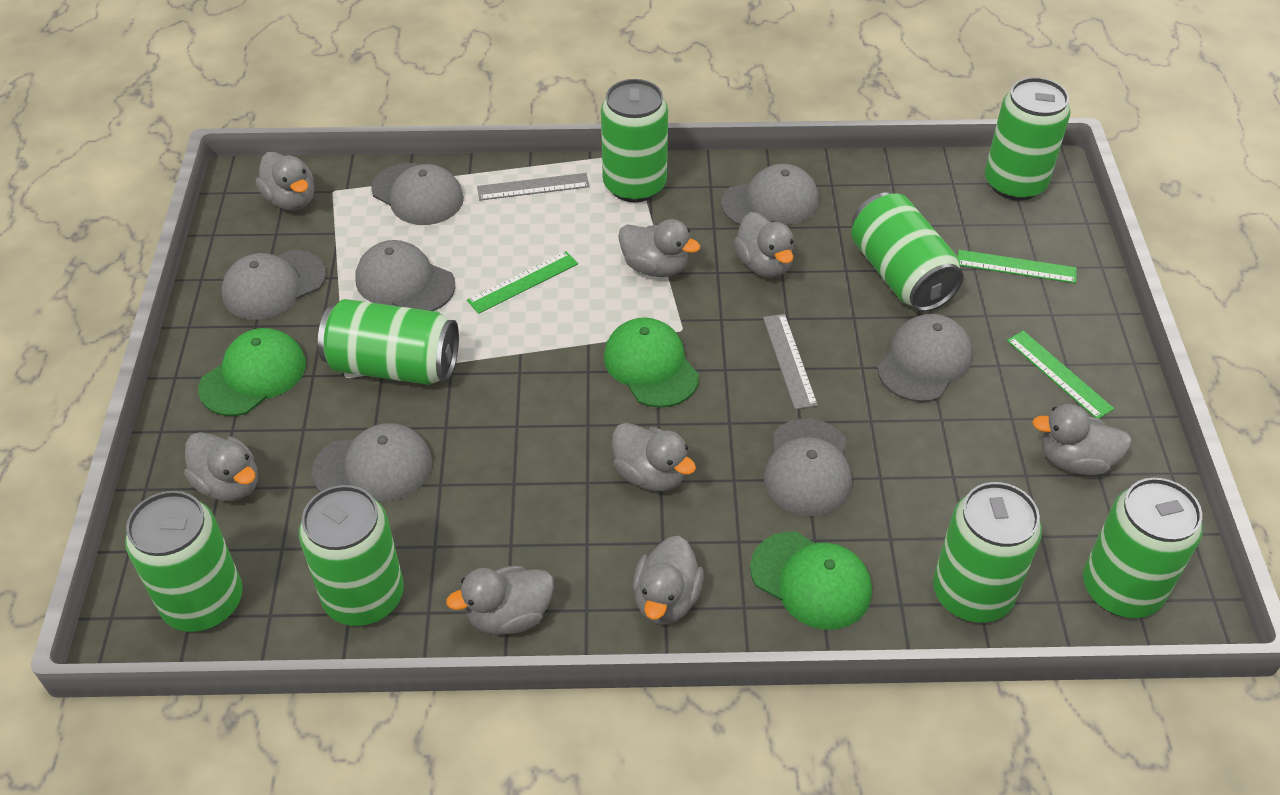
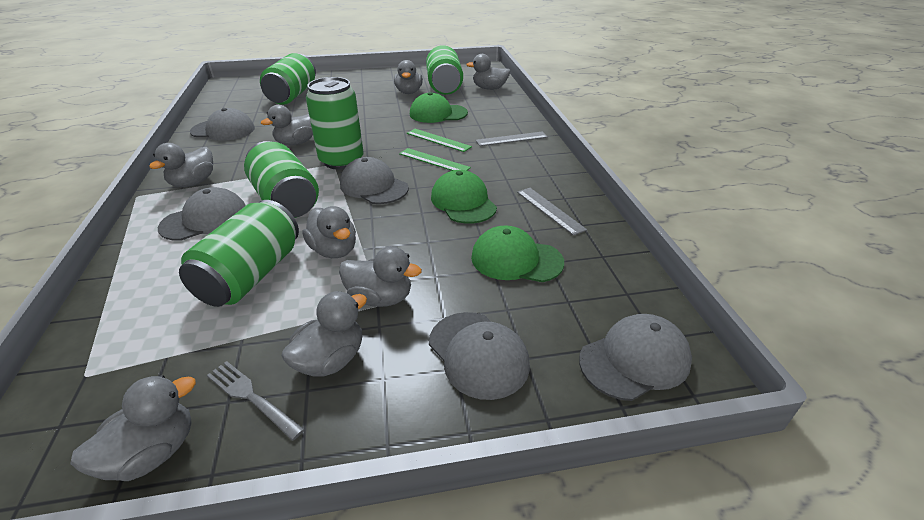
green can: [125,491,243,632] [299,485,404,626] [318,299,459,385] [601,79,668,202] [851,192,964,312] [933,482,1042,623] [985,77,1071,201] [1083,478,1203,618] = 8 -> [179,200,299,307] [244,141,319,218] [260,53,316,105] [306,77,364,170] [426,45,463,95] = 5
green ruler: [467,251,578,314] [958,250,1077,283] [1007,331,1114,419] = 3 -> [399,148,471,171] [407,129,472,152] = 2
grey cap: [222,250,326,320] [312,423,432,501] [355,240,456,311] [371,163,464,225] [721,164,819,225] [764,419,852,516] [878,314,973,402] = 7 -> [158,187,246,241] [190,108,255,141] [340,157,409,204] [429,312,530,400] [579,314,692,401] = 5
grey fork: none = 0 -> [207,361,305,441] = 1

